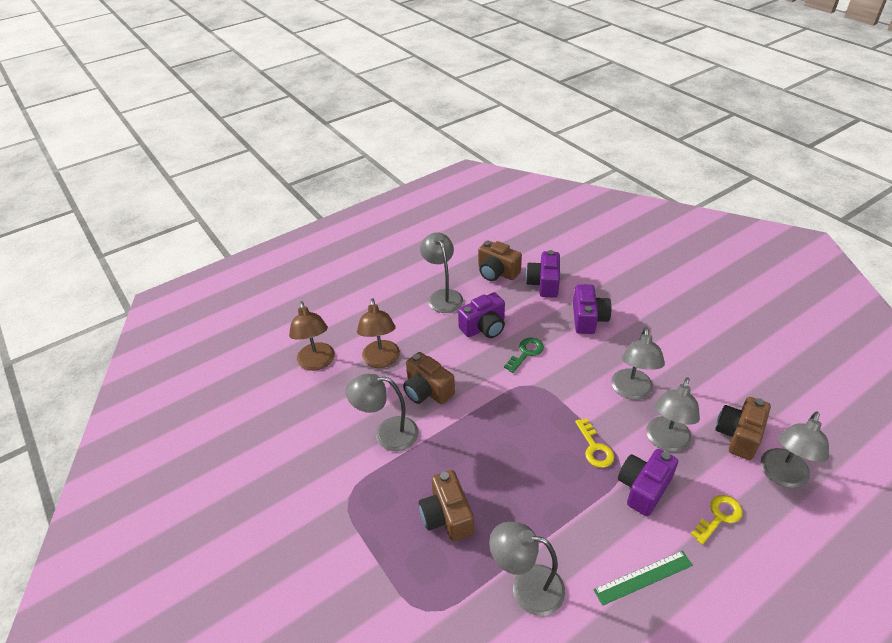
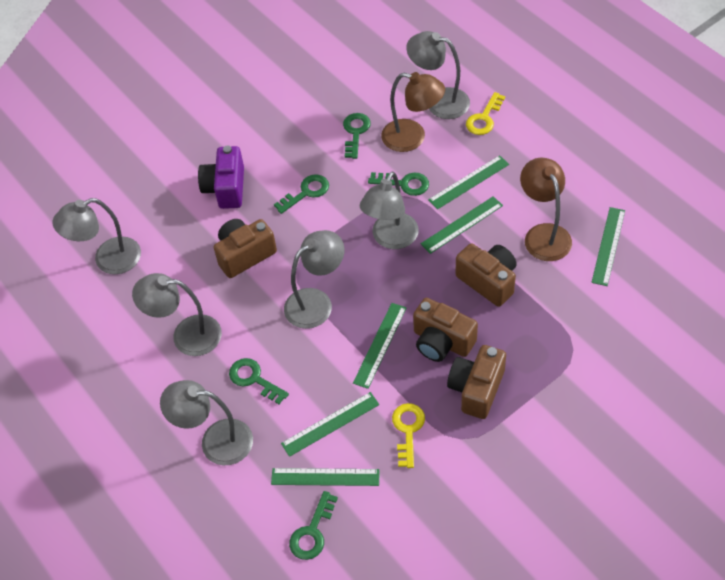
green key: [504,338,544,373] = 1 -> [229,358,289,404] [274,174,329,214] [289,491,338,560] [343,113,371,159] [368,172,429,196] = 5
green ruler: [593,551,693,606] = 1 -> [271,468,380,486] [281,392,379,457] [353,303,406,389] [421,196,503,254] [428,155,509,209] [591,207,625,286] = 6
purple camera: [458,292,505,338] [526,250,560,298] [573,284,611,334] [618,449,678,516] = 4 -> [198,145,244,209] = 1

